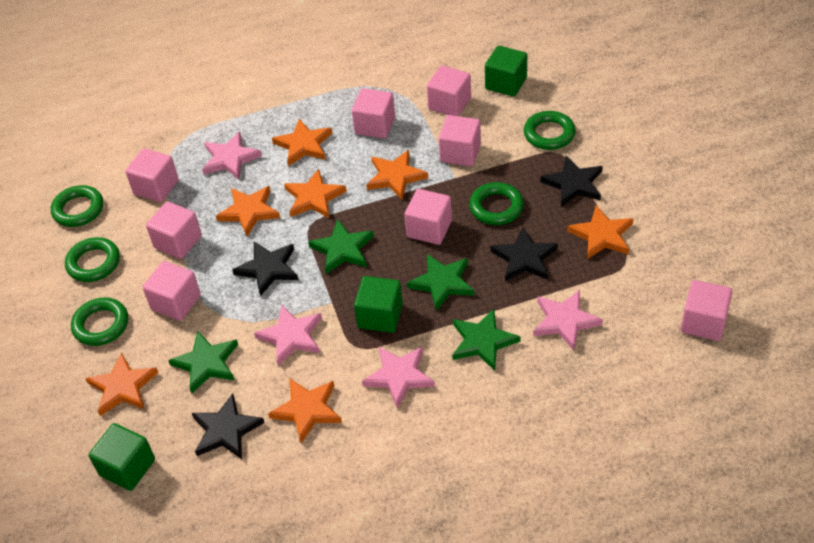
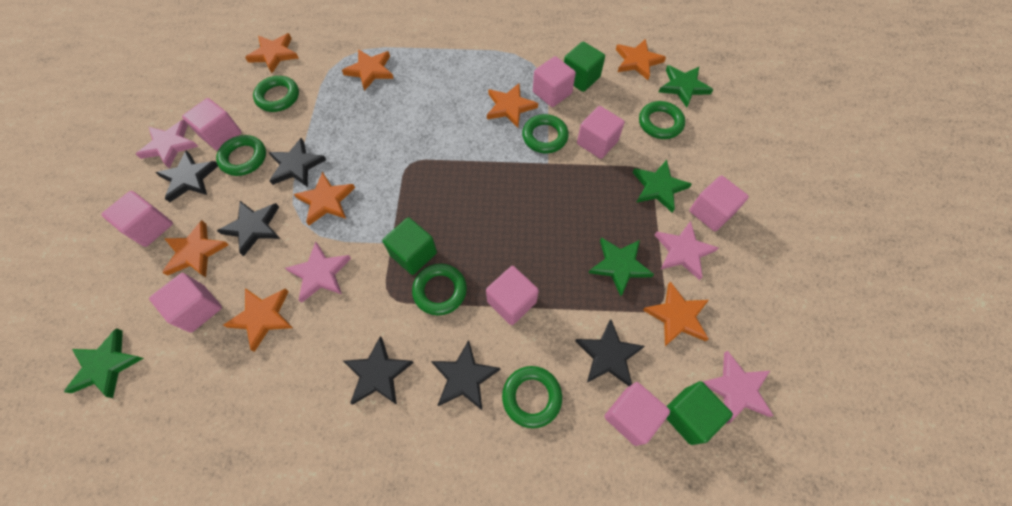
black star: [192,393,265,459] [233,242,298,297] [491,227,558,281] [540,156,603,207] = 4 -> [156,151,218,202] [217,201,280,256] [268,138,326,187] [343,336,414,405] [431,340,500,410] [575,319,645,386] = 6
green ring: [51,185,103,227] [65,237,120,282] [71,297,128,346] [469,182,524,225] [524,111,576,150] = 5 -> [216,135,266,176] [253,76,299,112] [412,264,467,315] [502,366,562,428] [522,114,569,153] [639,101,685,139] = 6
orange star: [85,352,159,416] [216,186,280,236] [268,379,342,443] [272,119,332,166] [284,169,347,218] [366,150,428,200] [567,205,633,259] = 7 -> [162,221,229,277] [223,288,293,352] [245,33,299,73] [294,172,355,225] [342,49,394,91] [487,83,538,128] [616,39,666,80] [643,281,709,346] = 8

